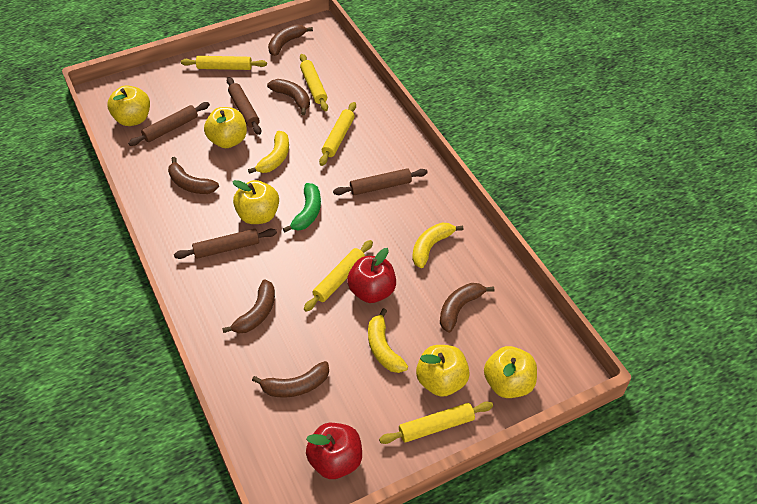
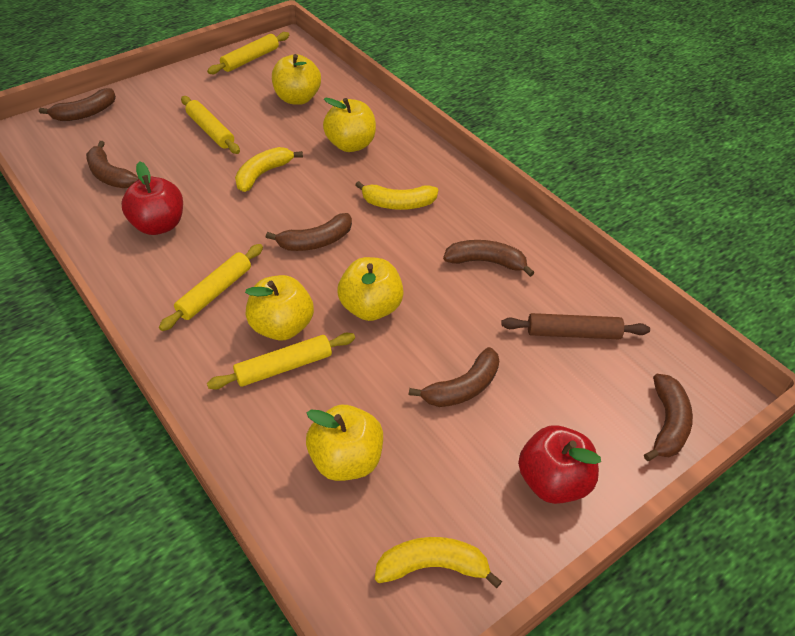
brown rolling pin: [128,102,210,146] [174,229,277,259] [227,77,261,135] [333,168,428,195] = 4 -> [501,313,650,339] = 1
green banana: [283,183,321,232] = 1 -> none = 0
yellow rolling pin: [181,56,267,70] [300,54,328,111] [304,240,373,312] [319,102,356,166] [379,402,493,444] = 5 -> [159,244,263,331] [181,96,240,154] [207,32,289,74] [207,333,355,390] = 4

